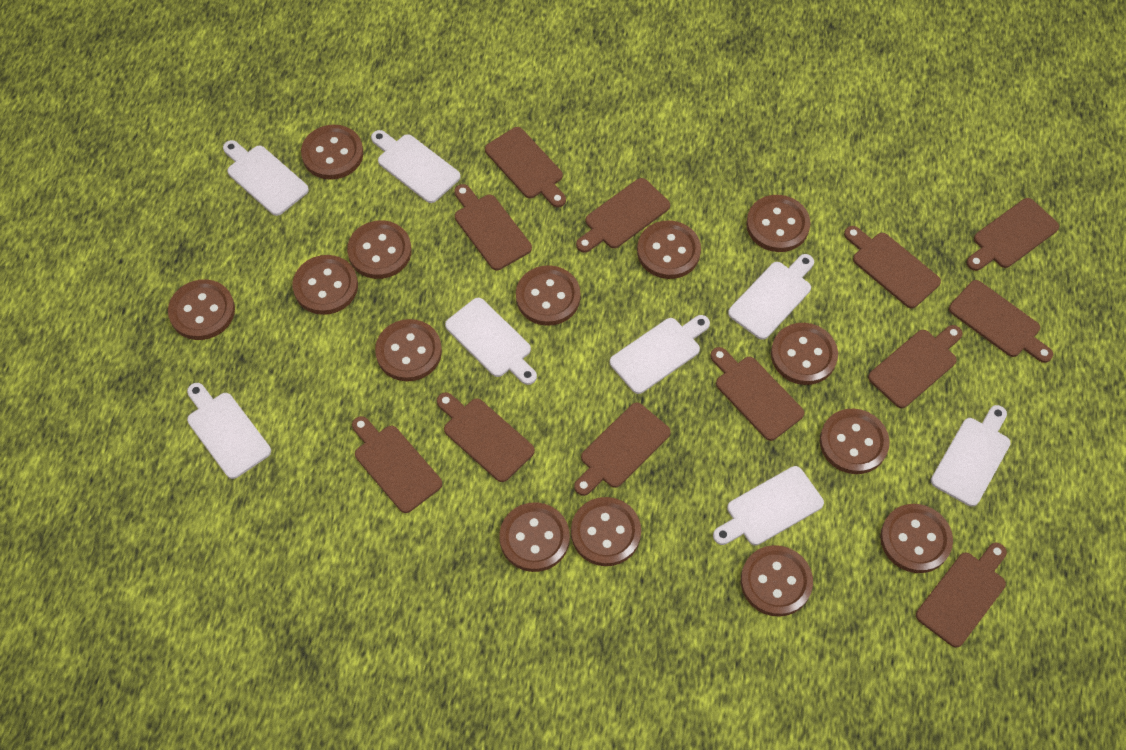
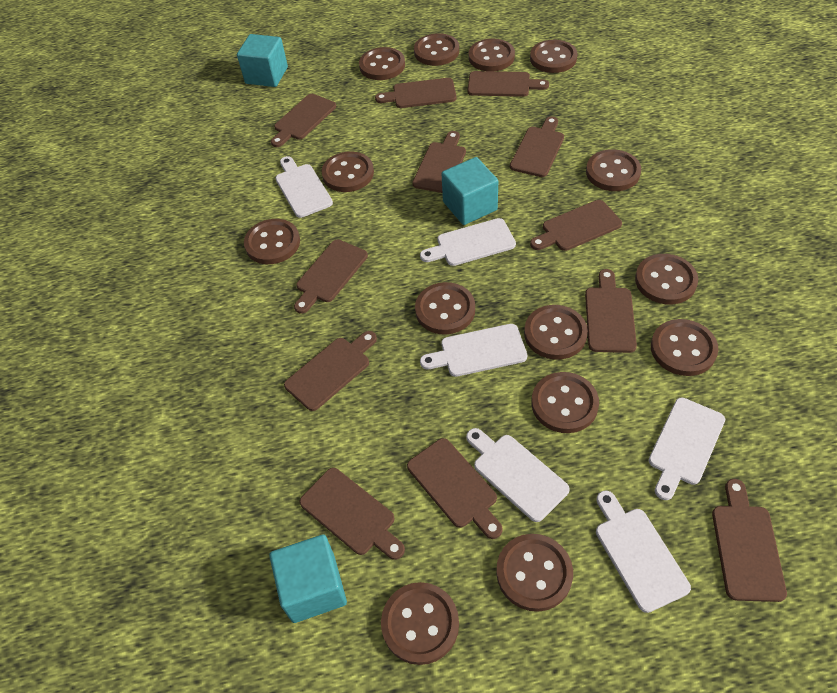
turquoise cube: none = 0 -> [237,34,288,87] [269,534,347,623] [442,157,498,225] = 3
white cutting board: [187,383,271,479] [223,140,309,216] [371,130,461,203] [445,298,537,385] [610,315,710,394] [713,466,824,545] [728,254,814,340] [931,405,1011,507] = 8 -> [276,156,333,218] [420,218,516,266] [420,324,527,377] [466,428,570,522] [596,490,691,613] [648,397,725,500] = 6

